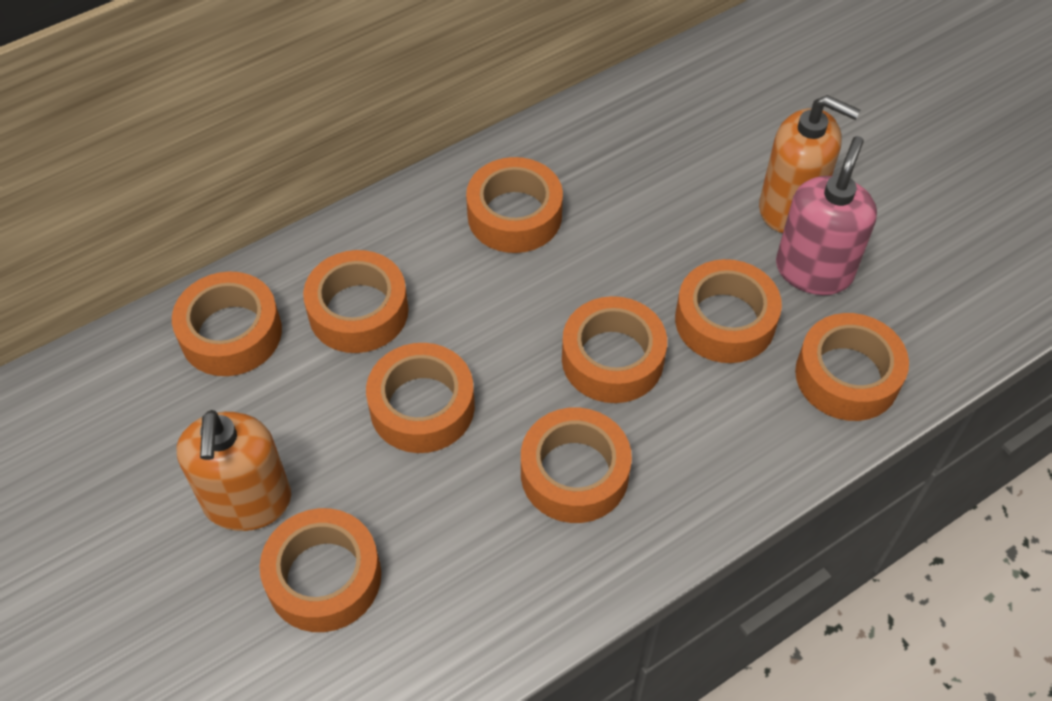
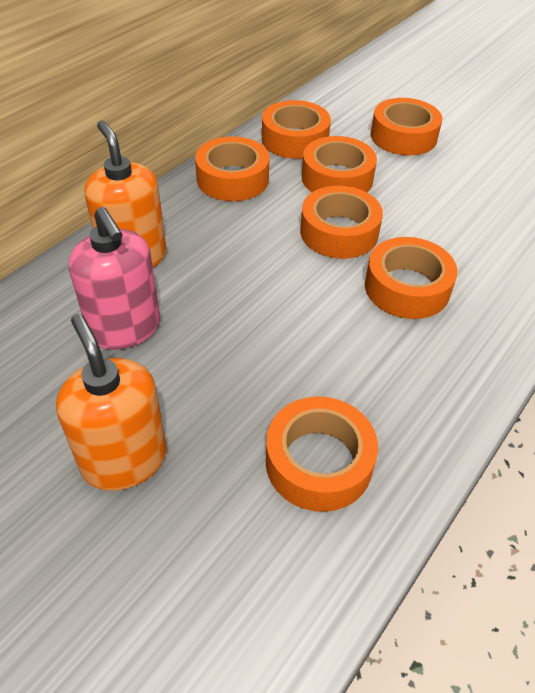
orange tape: [172,271,282,376] [260,508,381,632] [303,250,409,353] [366,343,475,453] [466,157,563,253] [521,407,632,523] [562,296,667,403] [675,259,782,363] [795,313,909,421] = 9 -> [195,137,269,201] [262,100,331,159] [266,396,378,512] [300,186,383,259] [302,136,377,192] [365,237,458,319] [371,98,443,155] = 7

